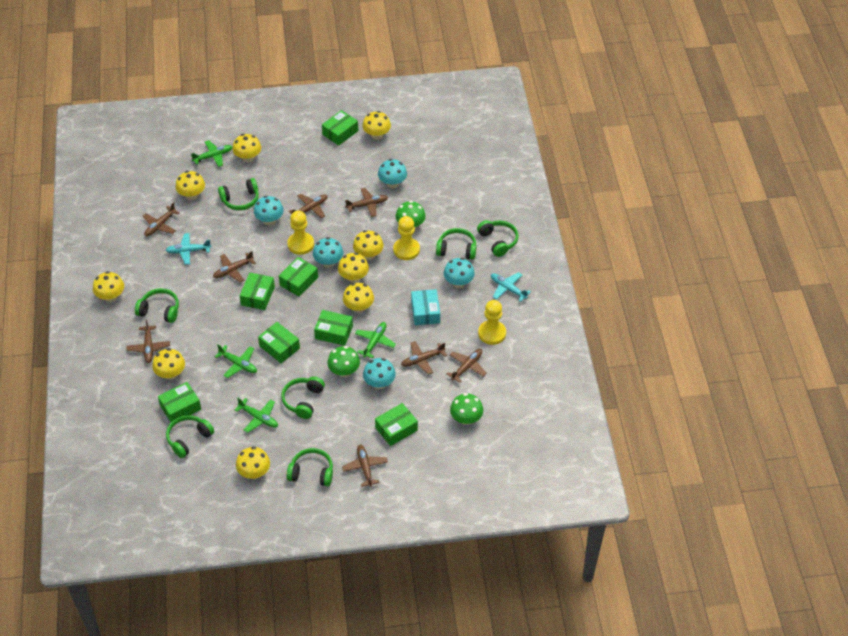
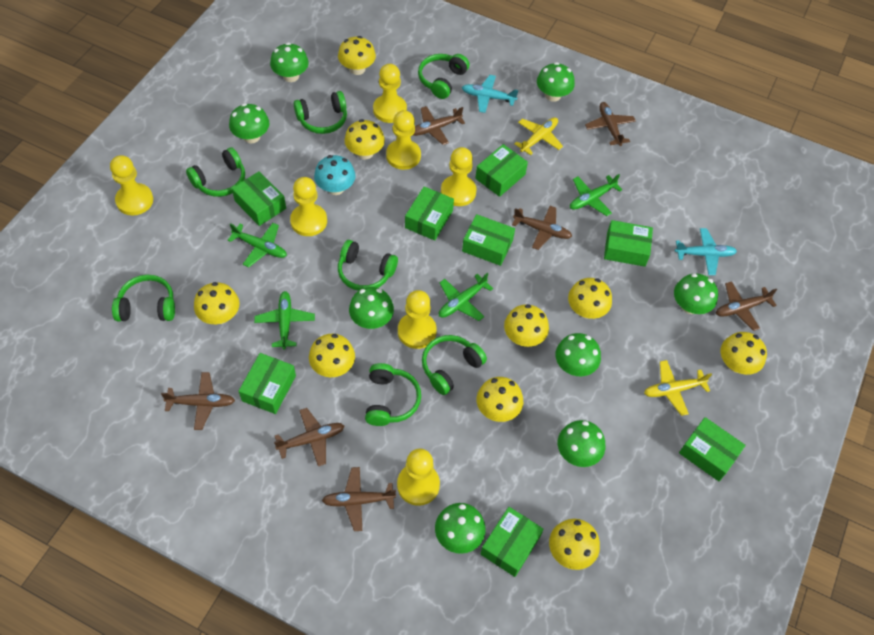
brown plane: [126,319,170,363] [143,202,180,236] [213,251,256,282] [289,194,327,219] [342,445,388,487] [345,188,388,217] [401,341,447,375] [447,349,487,383] = 8 -> [161,372,235,430] [274,408,344,466] [322,467,396,531] [413,106,465,145] [512,206,572,250] [585,102,636,146] [716,281,777,331] = 7
green box: [158,382,201,422] [240,273,275,310] [258,322,300,363] [279,257,318,297] [314,310,353,346] [322,110,358,146] [375,403,418,446] = 7 -> [232,171,286,226] [239,353,296,414] [405,186,454,241] [462,214,515,266] [475,144,528,197] [481,507,544,577] [604,220,653,267] [679,417,746,481] = 8
green mushroom: [327,346,360,377] [396,201,426,229] [450,393,483,425] = 3 -> [229,103,269,143] [270,42,309,82] [349,287,394,329] [435,503,486,554] [537,62,575,102] [555,333,601,376] [558,420,605,467] [674,273,718,314] = 8
turquoise box: [411,289,440,325] = 1 -> none = 0
turquoise mushroom: [254,196,284,225] [313,237,343,268] [363,358,396,389] [378,159,407,188] [444,258,475,288] = 5 -> [314,155,356,195] = 1
yellow pawn: [287,210,314,255] [393,216,420,260] [478,300,506,345] = 3 -> [110,155,153,215] [290,177,327,236] [373,64,407,123] [386,110,421,170] [397,449,440,506] [398,290,437,349] [441,147,477,206] = 7
yellow plane: none = 0 -> [514,117,563,155] [644,360,712,416] = 2

